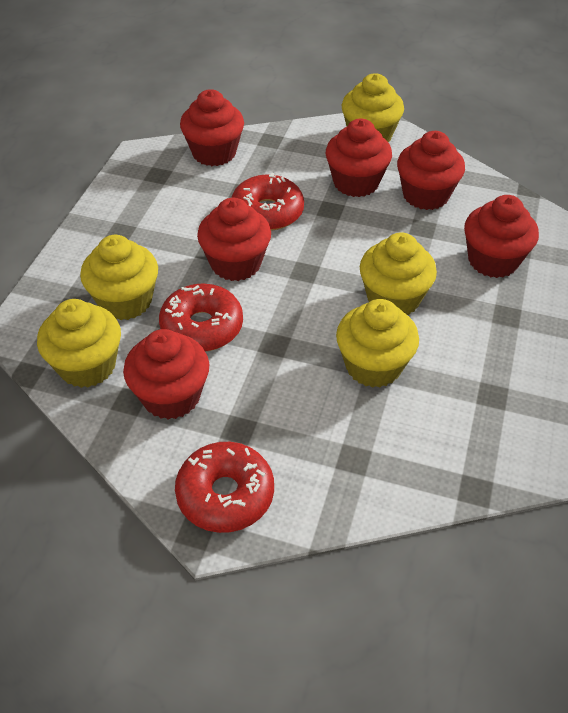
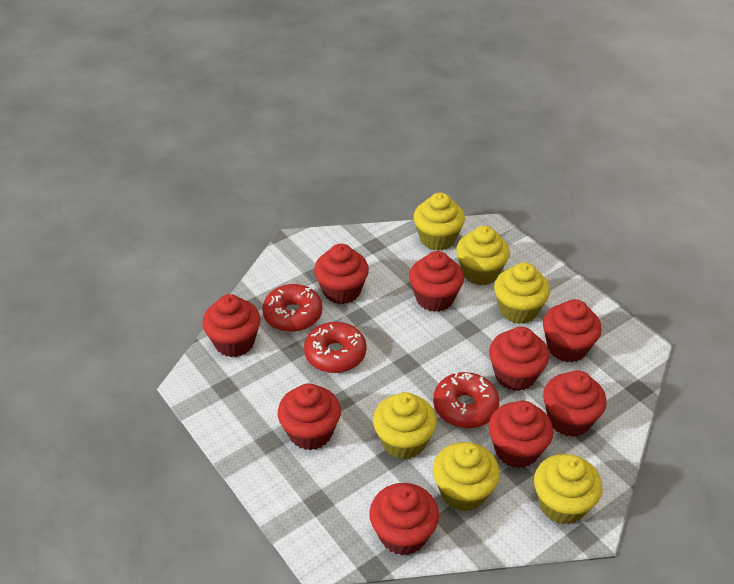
red cupcake: [123,329,209,419] [180,89,244,166] [197,198,271,281] [326,118,392,197] [397,131,465,210] [464,195,539,278] = 6 -> [202,294,260,357] [278,383,341,450] [314,244,369,304] [369,483,439,555] [409,251,464,312] [488,401,553,468] [489,327,549,391] [543,299,602,362] [543,371,607,437] = 9
yellow cupcake: [37,299,121,388] [80,235,158,320] [336,299,419,388] [342,73,404,143] [360,232,437,315] = 5 -> [373,392,437,460] [413,192,465,251] [433,442,500,511] [456,226,510,285] [494,262,550,324] [534,454,602,524] = 6

